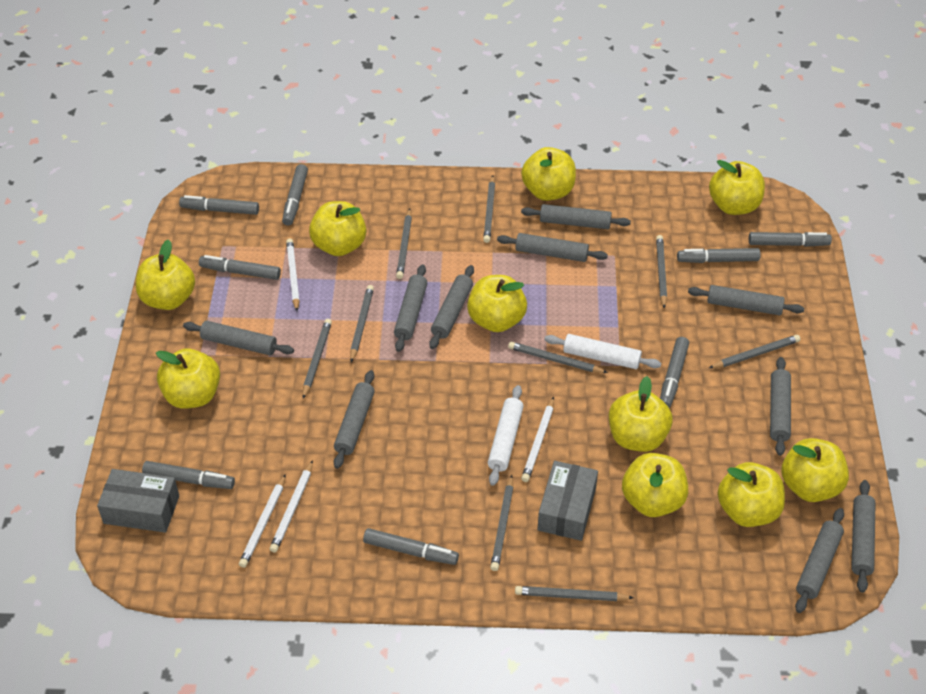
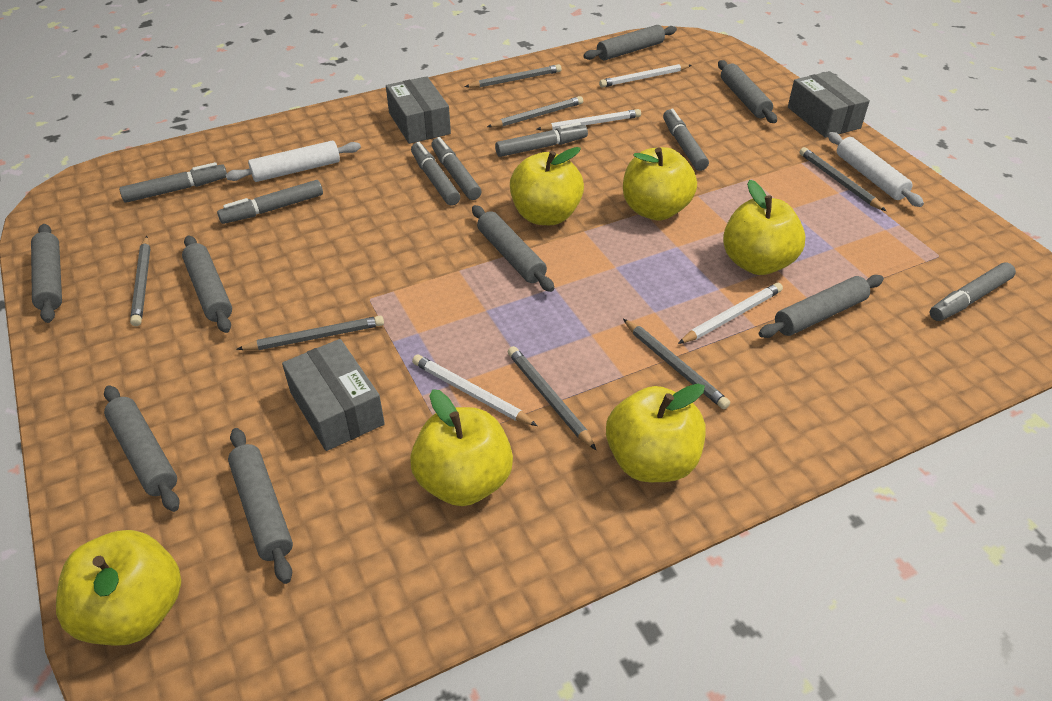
grey box: [97,469,179,533] [537,461,598,541] = 2 -> [282,339,385,451] [386,76,451,144] [788,71,870,138] = 3
grey marker: [142,461,235,489] [179,195,259,215] [199,255,281,280] [282,164,308,225] [363,528,459,565] [660,337,689,408] [677,248,761,263] [749,232,832,247] = 8 -> [119,162,227,203] [217,180,323,224] [411,142,460,206] [431,137,481,200] [495,122,588,157] [663,108,709,171] [929,263,1016,321] = 7
grey pencil: [302,319,332,399] [350,285,374,362] [396,209,412,279] [483,175,495,243] [490,475,513,571] [508,342,608,373] [515,586,634,601] [656,235,667,309] [709,335,800,368] = 9 -> [130,236,151,326] [236,316,384,350] [465,64,562,88] [487,96,583,128] [508,346,596,450] [623,319,730,409] [799,147,886,211] = 7
grey rolling pin: [183,321,294,355] [334,370,375,469] [394,264,427,352] [429,265,474,349] [497,233,608,262] [521,204,631,229] [688,285,804,315] [770,357,791,456] [795,508,844,613] [851,480,876,593] = 10 -> [31,224,62,323] [104,385,180,512] [182,235,232,333] [228,428,293,584] [472,205,554,292] [583,25,677,60] [718,60,777,123] [759,275,884,338] = 8
yellow apple: [136,239,195,310] [156,348,220,409] [309,201,366,256] [467,275,527,332] [521,147,576,201] [609,376,673,452] [622,453,688,517] [709,160,765,215] [717,462,785,527] [781,438,849,502] = 10 -> [56,530,181,646] [410,389,513,506] [510,147,584,225] [606,384,705,482] [623,147,697,220] [723,180,805,275] = 6

